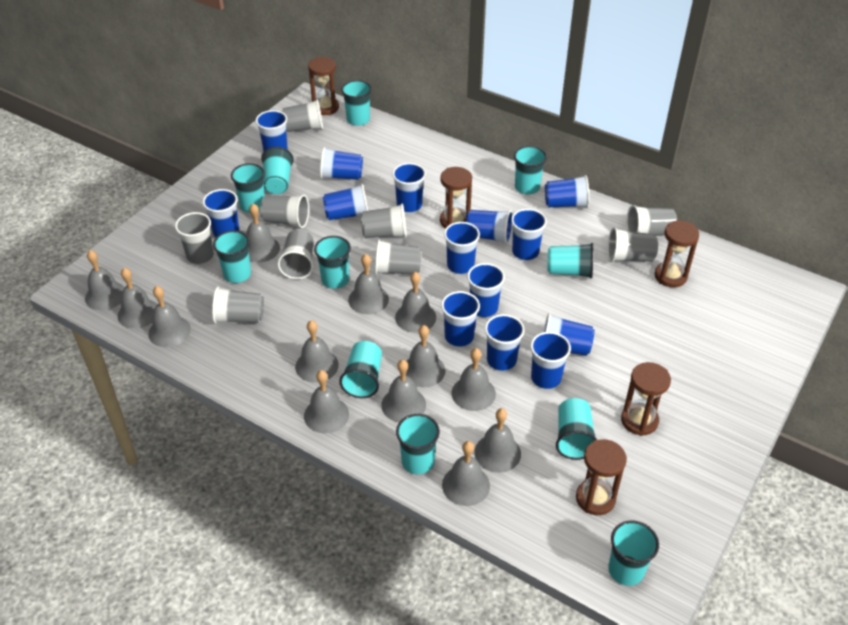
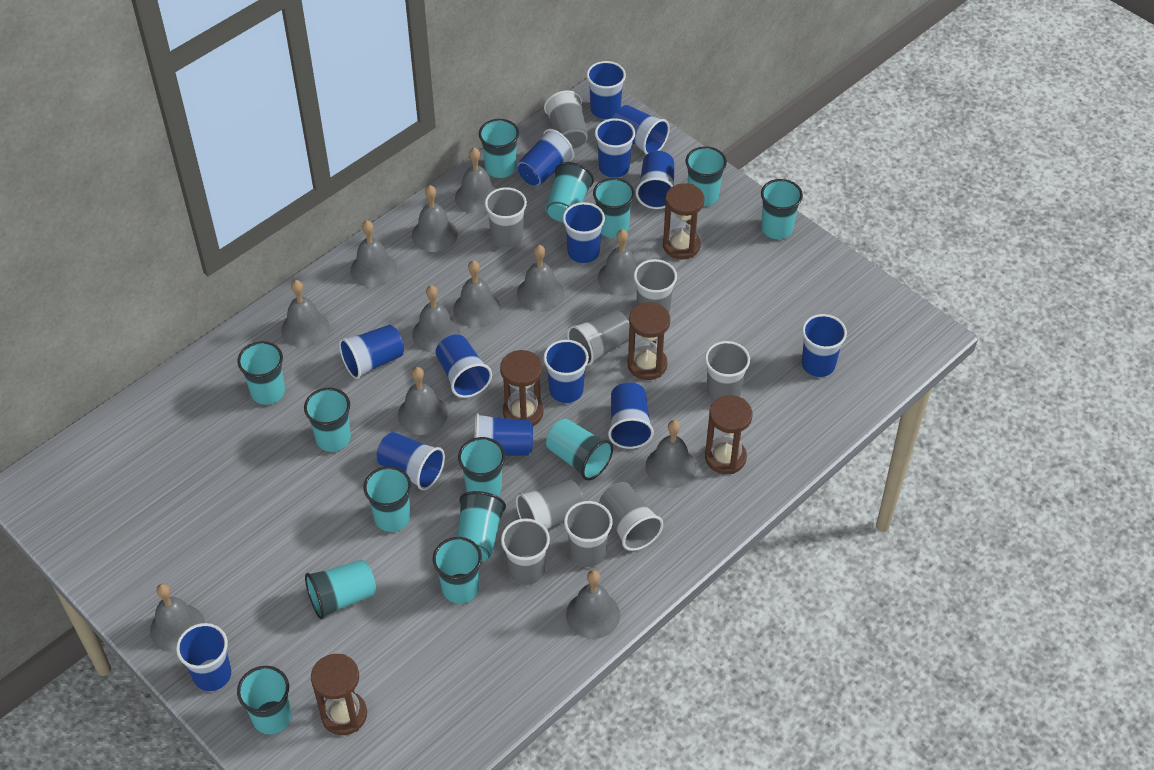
grey bell: [85,250,125,311] [118,268,157,329] [148,286,191,347] [246,203,280,262] [295,320,339,383] [304,370,349,433] [348,254,389,314] [381,360,426,422] [395,272,436,333] [406,325,445,388] [442,441,490,506] [452,348,496,411] [474,408,521,473] = 13 -> [150,583,205,652] [281,280,330,347] [350,220,397,287] [398,367,448,435] [412,185,458,252] [412,285,460,353] [453,260,501,328] [455,148,497,214] [517,245,564,312] [566,570,620,639] [597,229,637,296] [645,420,697,488] = 12
turquoise cup: [213,230,251,283] [231,163,265,213] [261,147,294,194] [314,236,351,289] [339,341,382,398] [341,80,372,126] [396,414,440,474] [514,146,547,194] [547,243,593,278] [556,398,597,460] [608,520,659,586] = 11 -> [237,341,285,405] [237,666,292,735] [304,388,351,452] [305,560,376,620] [364,466,411,532] [433,537,482,604] [457,491,506,561] [458,437,505,496] [479,119,519,178] [546,162,594,222] [546,418,613,481] [593,178,635,238] [686,146,727,206] [761,179,803,239] = 14

